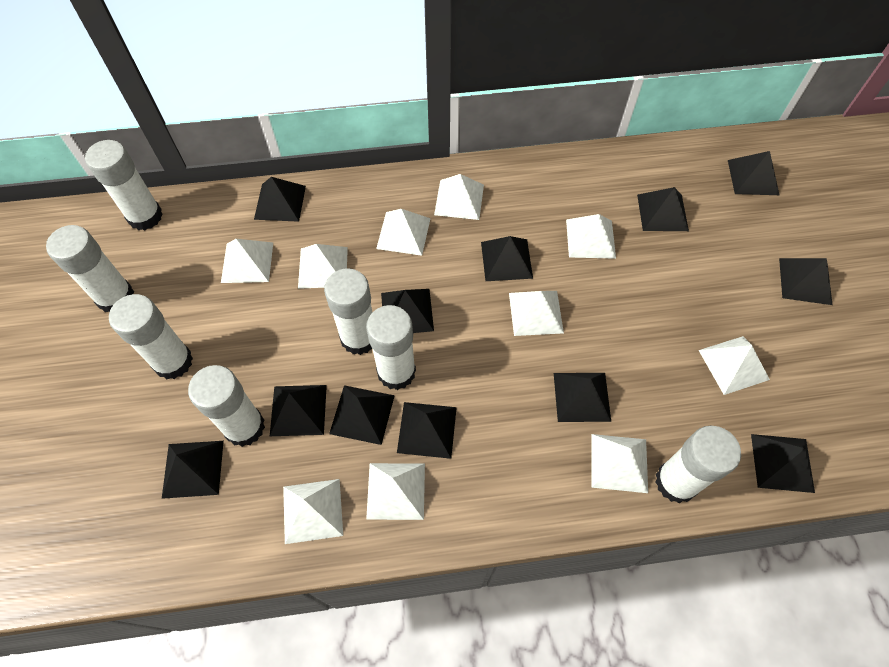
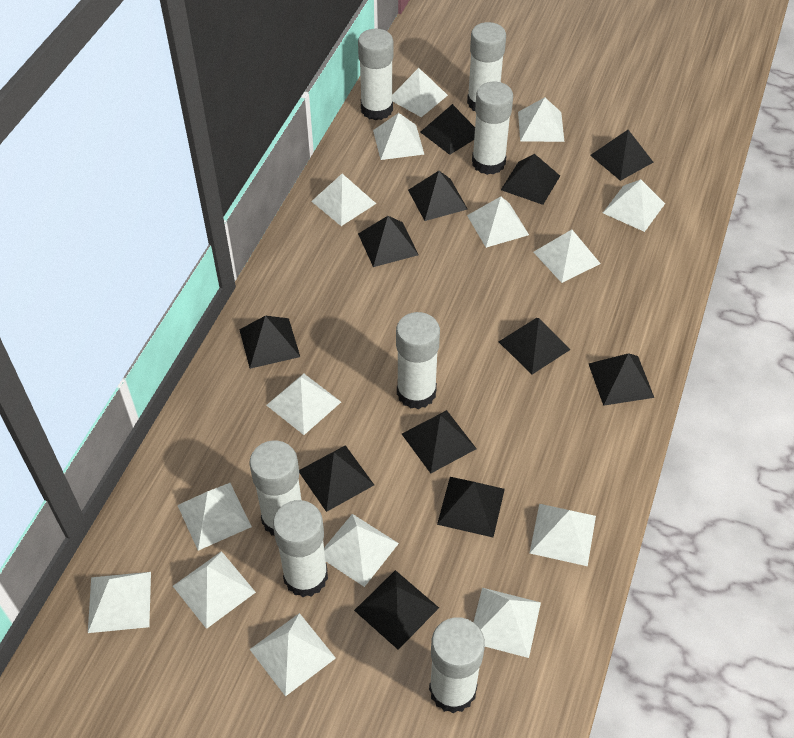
white pyramid: [221,239,273,283] [283,479,343,544] [298,244,348,289] [366,463,425,520] [376,209,431,256] [434,174,484,220] [509,291,564,336] [566,214,616,259] [592,434,648,493] [699,336,770,395] = 10 -> [88,572,151,633] [173,551,256,629] [177,483,252,551] [250,613,336,696] [266,373,341,435] [311,174,376,226] [324,514,399,587] [373,113,424,160] [392,68,448,117] [467,196,529,248] [474,588,541,658] [518,97,564,142] [530,504,596,566] [533,230,601,283] [603,179,665,232] = 15

